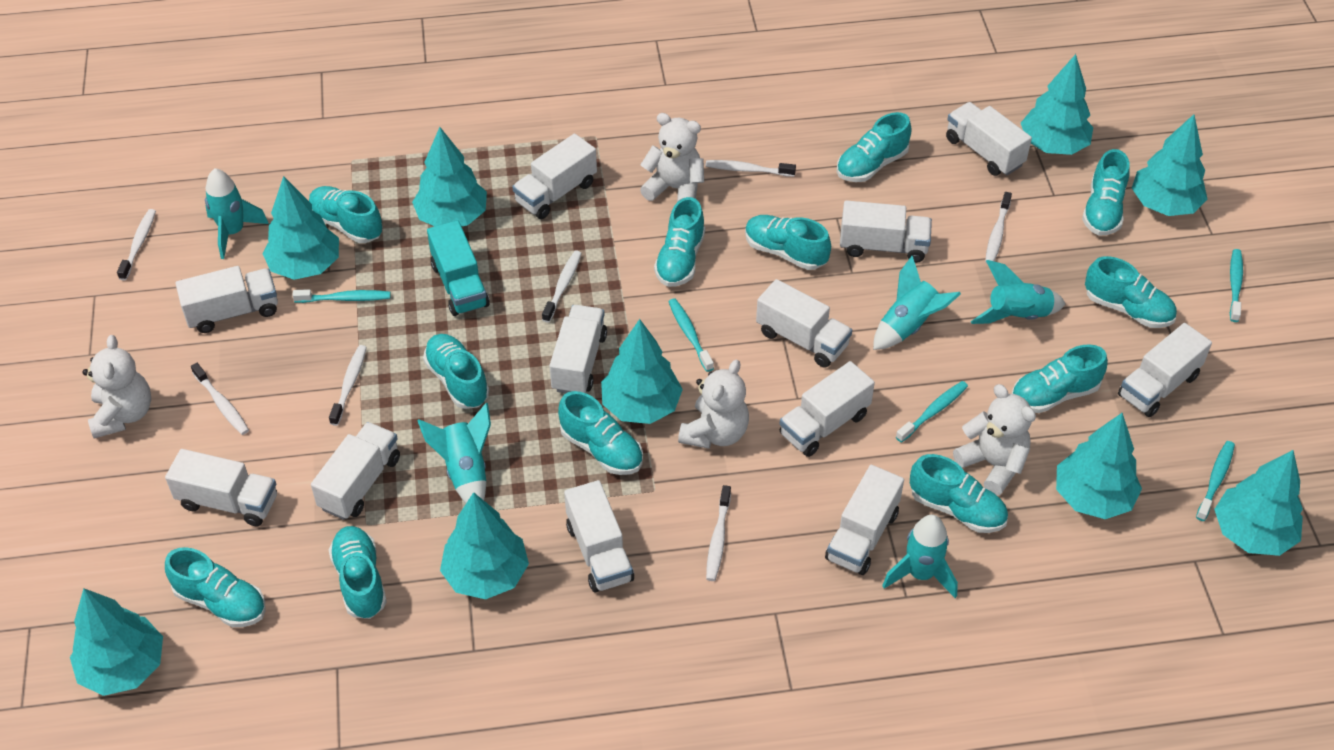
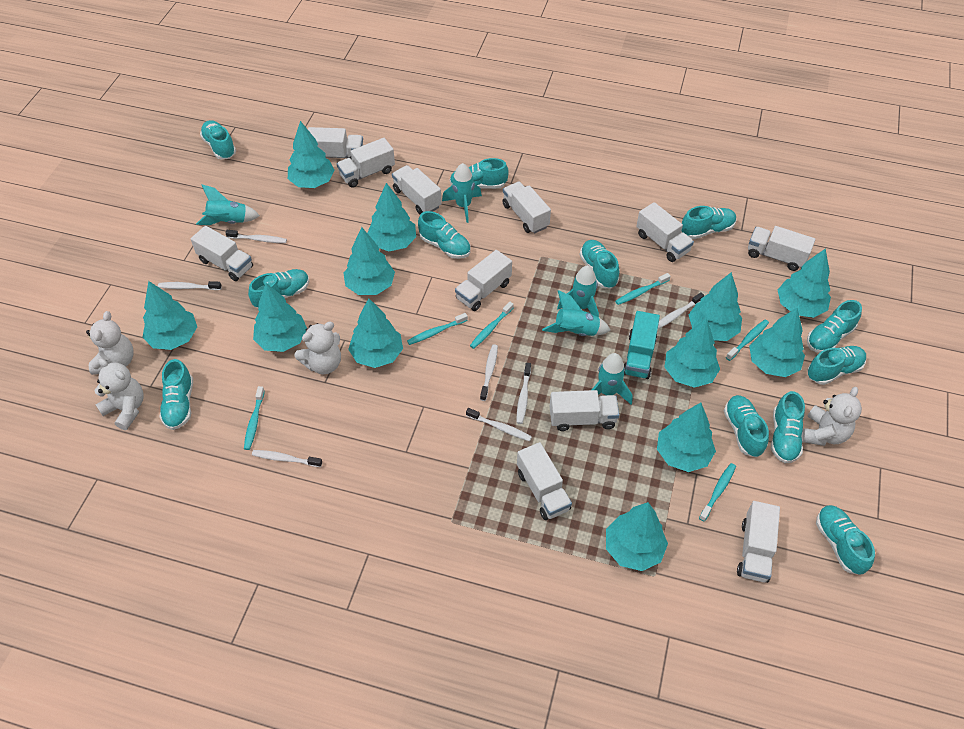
turquoise toothbrush: [292,289,391,303] [669,298,714,372] [896,381,968,443] [1196,441,1235,521] [1230,249,1243,322] = 5 -> [244,386,265,450] [407,313,468,345] [470,302,514,349] [615,273,671,305] [699,463,736,522] [726,320,769,361] = 6
turquoise tree: [70,588,163,696] [262,176,339,280] [412,127,487,226] [440,492,529,599] [601,319,683,424] [1021,54,1093,155] [1056,413,1142,519] [1132,114,1208,216] [1214,450,1303,556] = 9 -> [143,281,197,350] [253,283,307,352] [288,121,335,188] [343,227,395,295] [348,298,403,368] [367,183,416,251] [606,502,668,571] [657,403,716,472] [665,318,720,388] [689,272,742,341] [749,308,805,377] [778,248,831,318] = 12
white truck: [165,449,277,527] [176,266,278,333] [311,422,400,520] [512,134,597,219] [549,305,607,393] [564,480,634,592] [756,279,852,368] [779,361,875,457] [825,465,904,575] [840,200,932,263] [946,102,1032,176] [1118,323,1212,417] = 12 -> [191,226,253,281] [308,127,363,160] [337,138,395,188] [392,165,442,214] [455,250,512,311] [502,182,551,234] [517,442,572,520] [550,390,619,431] [636,202,694,262] [737,501,780,583] [748,226,815,271] = 11

